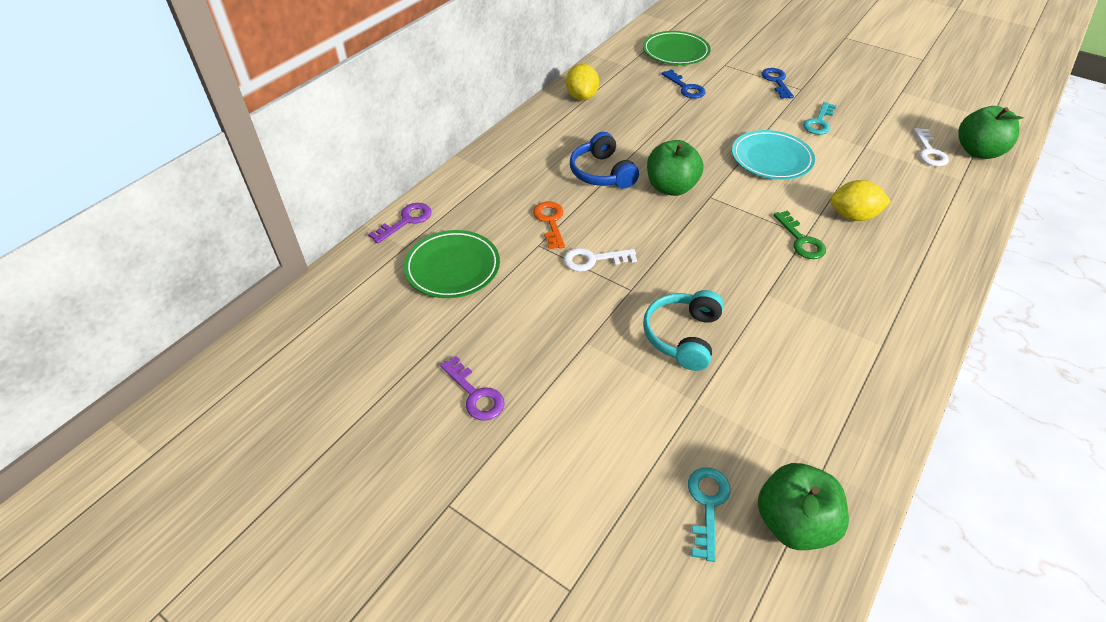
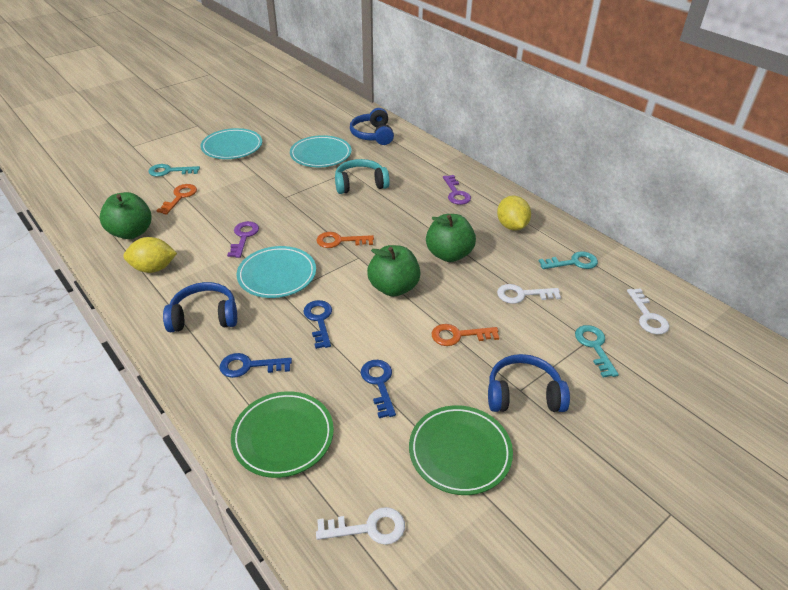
blue headphones: [570,132,639,189] = 1 -> [163,282,237,332] [350,108,394,145] [488,354,570,412] = 3
blue key: [662,69,706,99] [762,68,794,99] = 2 -> [219,353,292,378] [303,300,332,349] [361,360,396,418] = 3
green key: [773,210,826,259] = 1 -> none = 0
orange key: [533,201,565,249] = 1 -> [156,184,197,215] [316,232,374,248] [432,324,499,346] = 3
turquoise key: [688,467,731,562] [803,102,837,135] = 2 -> [149,164,200,177] [539,251,598,269] [575,325,619,378] = 3
turquoise plate: [732,130,815,180] = 1 -> [201,128,262,159] [237,246,316,298] [290,135,351,167] = 3
white key: [564,248,637,272] [913,128,949,166] = 2 -> [316,507,405,545] [497,284,561,304] [627,288,669,334] = 3

